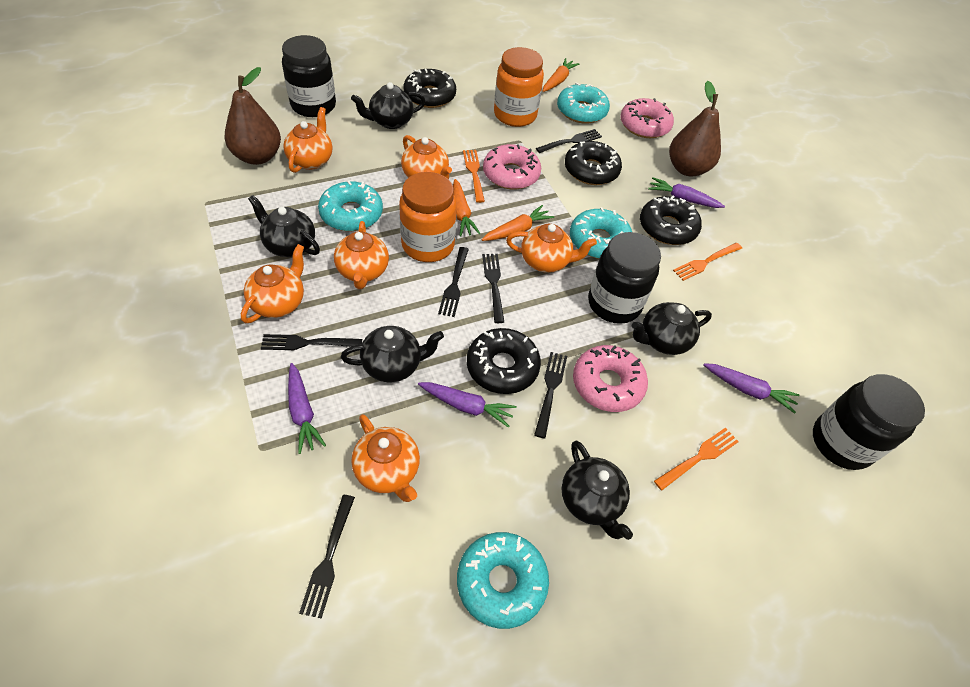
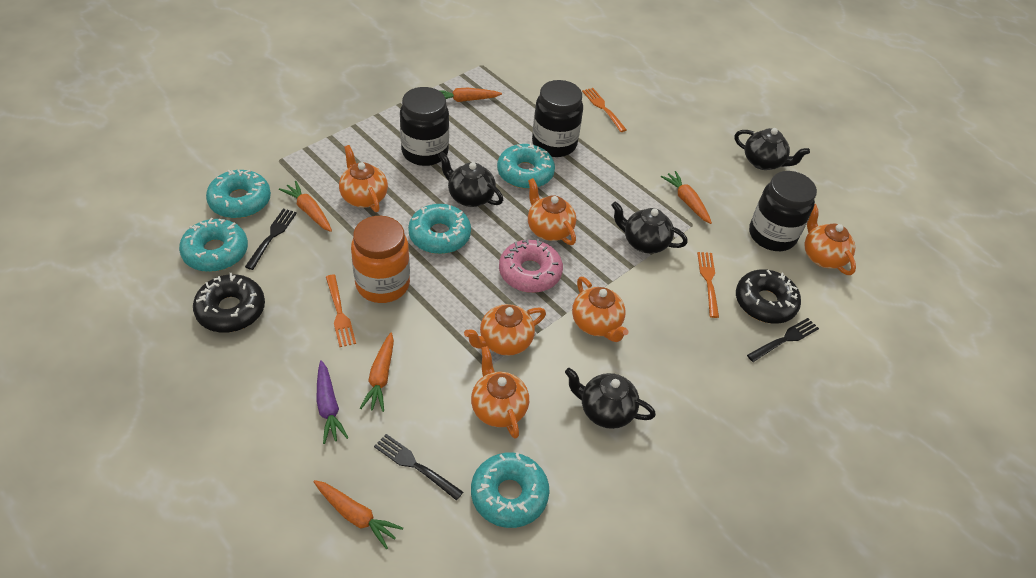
black donut: [403,69,456,108] [467,328,541,394] [565,141,622,185] [640,195,702,245] = 4 -> [193,273,265,333] [736,269,801,324] = 2
black fork: [261,334,362,350] [299,495,355,619] [438,247,469,317] [482,254,504,323] [534,352,567,438] [536,129,602,153] = 6 -> [245,208,297,270] [374,434,463,501] [747,318,819,362] = 3
black teapot: [248,195,320,257] [341,326,444,382] [351,82,425,129] [561,440,633,540] [632,302,712,355] = 5 -> [438,152,503,207] [565,368,656,429] [612,201,688,254] [735,128,810,170] = 4
brown pear: [225,67,281,165] [669,81,721,176] = 2 -> none = 0
orange carrot: [453,179,480,237] [481,205,554,241] [543,58,579,92] = 3 -> [279,181,332,232] [313,480,403,549] [360,333,394,412] [440,88,502,102] [661,171,712,224] = 5
orange jar: [399,172,457,262] [494,47,544,127] = 2 -> [351,216,410,303] = 1
pink donut: [483,144,541,190] [573,345,648,412] [620,98,674,138] = 3 -> [499,239,563,293] = 1
purple carrot: [288,363,326,454] [418,382,517,428] [648,177,725,208] [704,363,800,414] = 4 -> [316,360,349,444] = 1
turquoise donut: [318,181,383,231] [457,532,549,629] [557,82,610,124] [570,207,632,259] = 4 -> [179,218,248,272] [206,170,271,218] [408,204,471,254] [471,452,550,528] [497,143,555,189] = 5

